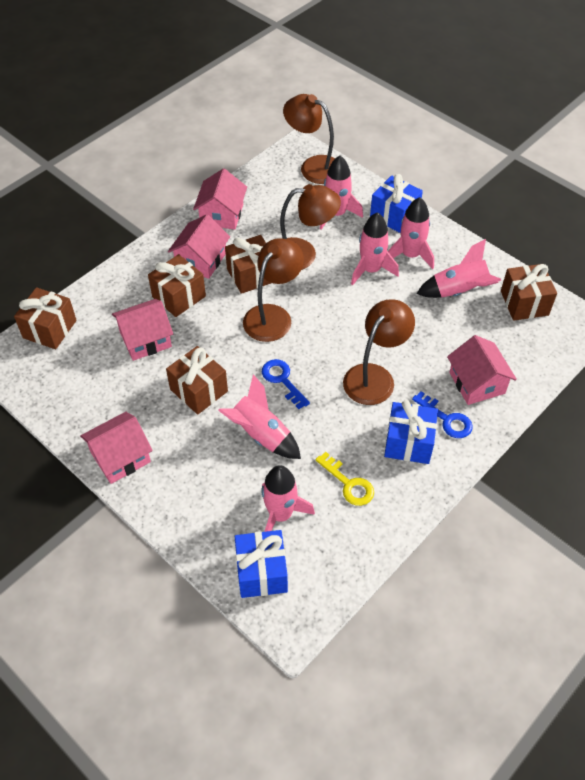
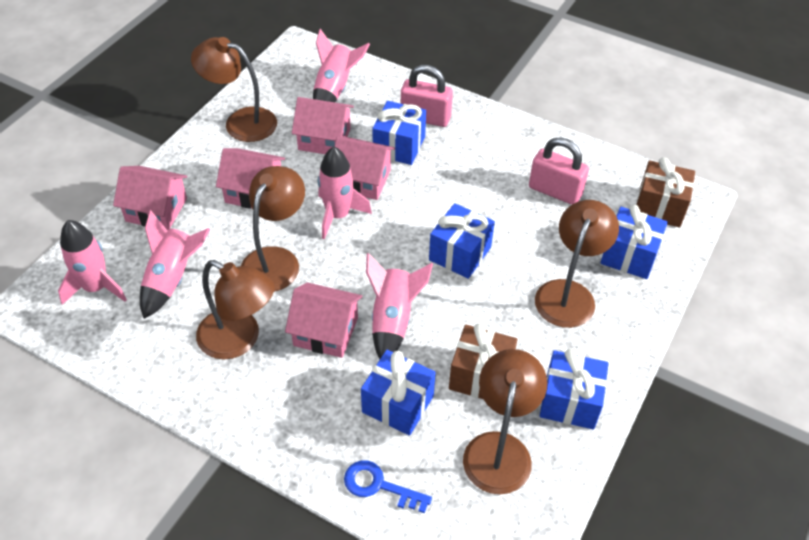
blue gift: [234,530,288,598] [370,174,423,233] [384,400,438,464] = 3 -> [361,350,436,436] [372,101,426,165] [429,203,495,279] [540,349,609,429] [601,205,668,279] = 5
blue key: [262,359,310,409] [412,391,473,438] = 2 -> [344,460,432,513] = 1
brown gift: [14,287,77,349] [148,254,206,317] [166,346,228,415] [225,235,271,294] [501,264,557,321] = 5 -> [449,323,517,399] [636,157,695,227] = 2
brown lamp: [243,238,304,342] [280,184,341,270] [283,94,335,184] [343,299,415,405] = 4 -> [191,37,277,142] [196,260,275,359] [241,166,305,292] [463,349,547,494] [535,200,619,328] = 5
pink padlock: none = 0 -> [401,65,453,127] [529,137,589,205] = 2
pink rocket: [218,374,301,459] [261,465,315,532] [320,156,363,230] [351,212,399,285] [388,197,434,269] [417,239,501,298] = 6 -> [58,220,127,305] [140,210,210,319] [313,29,370,102] [318,147,372,239] [366,253,433,359] = 5
yellow key: [315,452,374,506] = 1 -> none = 0

